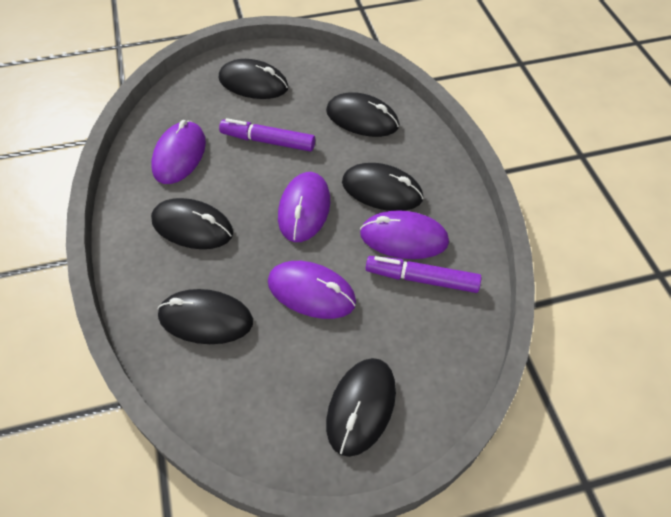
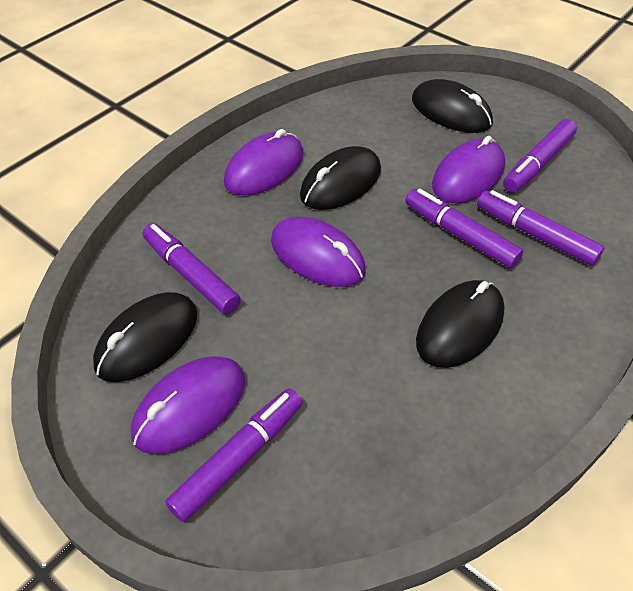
black mouse: [151,198,233,249] [158,289,253,344] [219,59,289,99] [326,92,399,137] [326,358,396,457] [342,163,424,211] = 6 -> [93,292,198,382] [300,146,381,210] [412,79,493,133] [416,280,505,368] = 4
purple marker: [219,118,315,152] [366,256,481,293] = 2 -> [143,223,241,315] [165,388,303,523] [405,189,523,268] [477,190,604,266] [503,119,577,193] = 5

